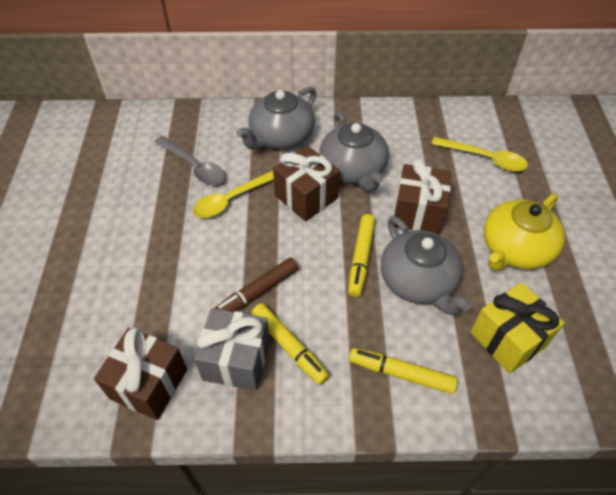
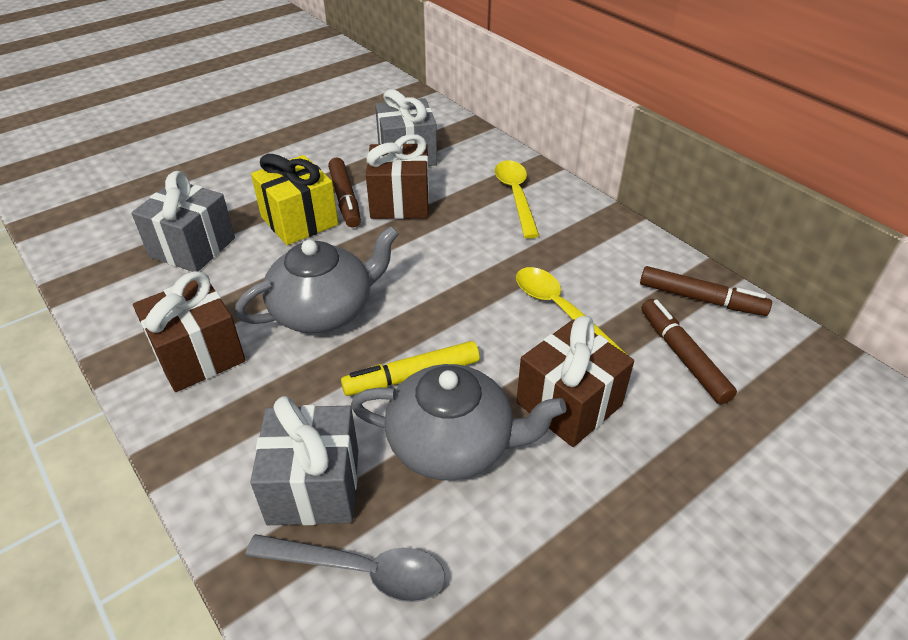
brown marker: [214,257,299,312] = 1 -> [328,158,361,228] [640,266,772,316] [642,299,737,404] = 3
grey gift: [194,308,270,391] = 1 -> [131,171,235,272] [250,396,359,525] [375,89,437,166] = 3
grey teapot: [236,87,317,150] [319,112,389,192] [381,216,472,315] = 3 -> [235,226,399,333] [351,364,566,481] = 2
yellow marker: [252,303,329,385] [348,214,375,297] [349,348,458,394] = 3 -> [341,341,480,396] = 1
yellow teapot: [484,193,565,271] = 1 -> none = 0

